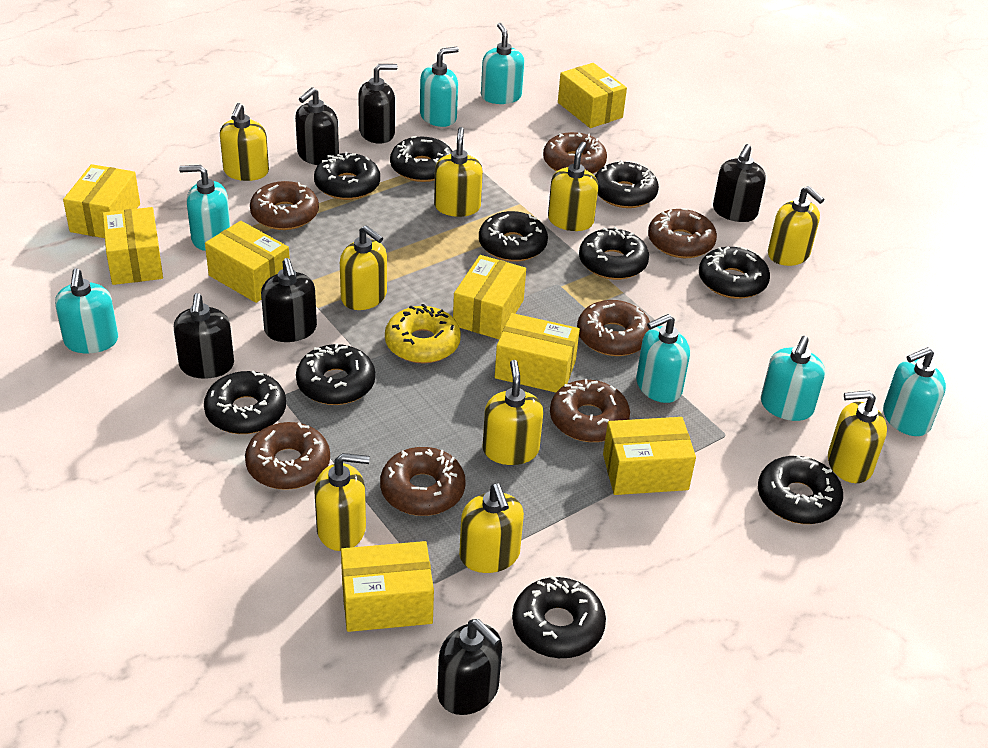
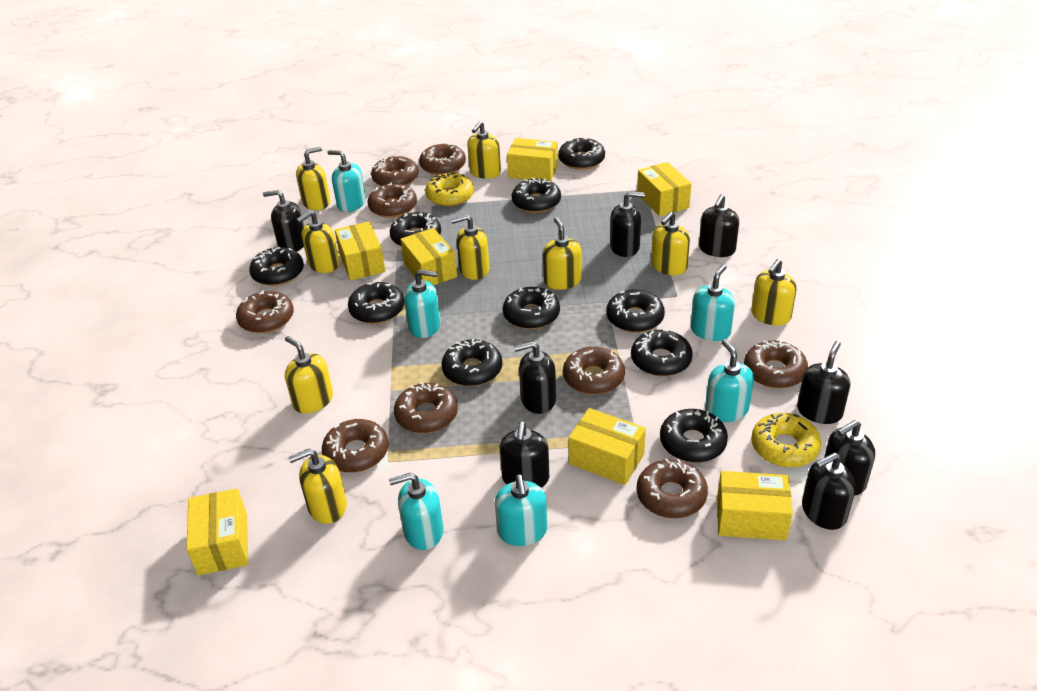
black soap dispenser: [174,293,234,379] [261,258,317,342] [295,87,339,165] [358,64,398,144] [437,619,502,715] [713,144,766,222] = 6 -> [263,190,304,251] [500,422,549,488] [514,341,556,414] [610,191,645,257] [699,195,739,257] [797,341,850,424] [802,452,856,530] [824,420,875,496] = 8
brown donut: [245,422,330,490] [250,181,319,230] [380,447,466,516] [543,132,607,174] [550,379,630,442] [577,300,650,356] [648,208,717,258] = 7 -> [236,290,294,333] [322,419,389,473] [368,182,417,218] [371,155,419,186] [394,382,458,433] [419,143,466,175] [563,347,625,395] [637,458,708,518] [744,340,808,388] = 9
turquoise soap dispenser: [55,268,118,354] [179,165,231,251] [420,47,459,127] [481,23,524,104] [636,314,690,403] [761,336,825,421] [883,347,946,436] = 7 -> [327,150,366,212] [389,473,444,550] [404,269,441,338] [495,474,547,546] [691,264,735,341] [705,339,754,422] = 6
yellow box: [63,164,140,238] [103,207,163,285] [205,221,290,303] [341,541,434,632] [453,255,526,339] [495,313,580,393] [558,63,627,128] [603,417,696,495] = 8 -> [186,488,248,575] [335,221,385,281] [400,228,457,285] [507,138,558,181] [568,408,646,485] [637,162,691,217] [717,471,793,541] = 7
yellow donut: [385,304,461,364] = 1 -> [425,172,474,207] [751,413,821,467] = 2

